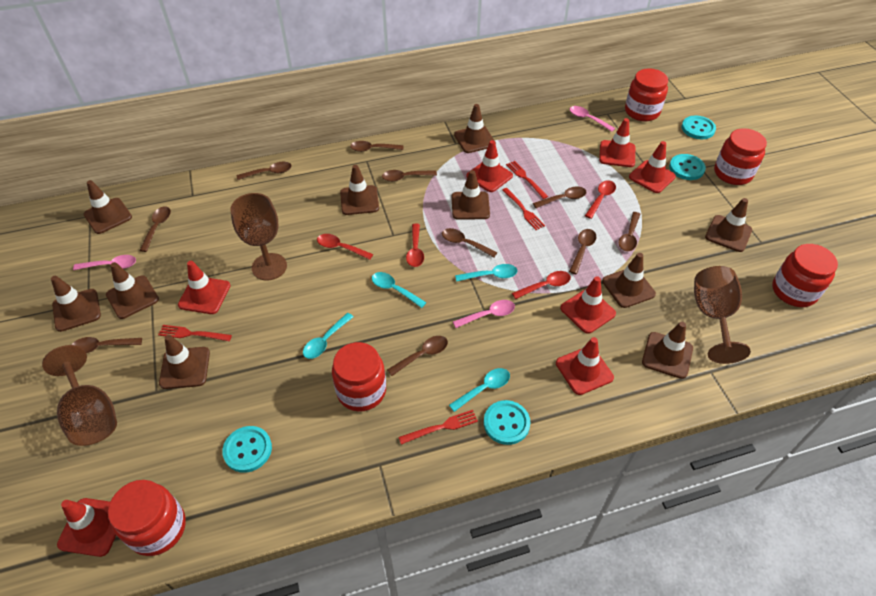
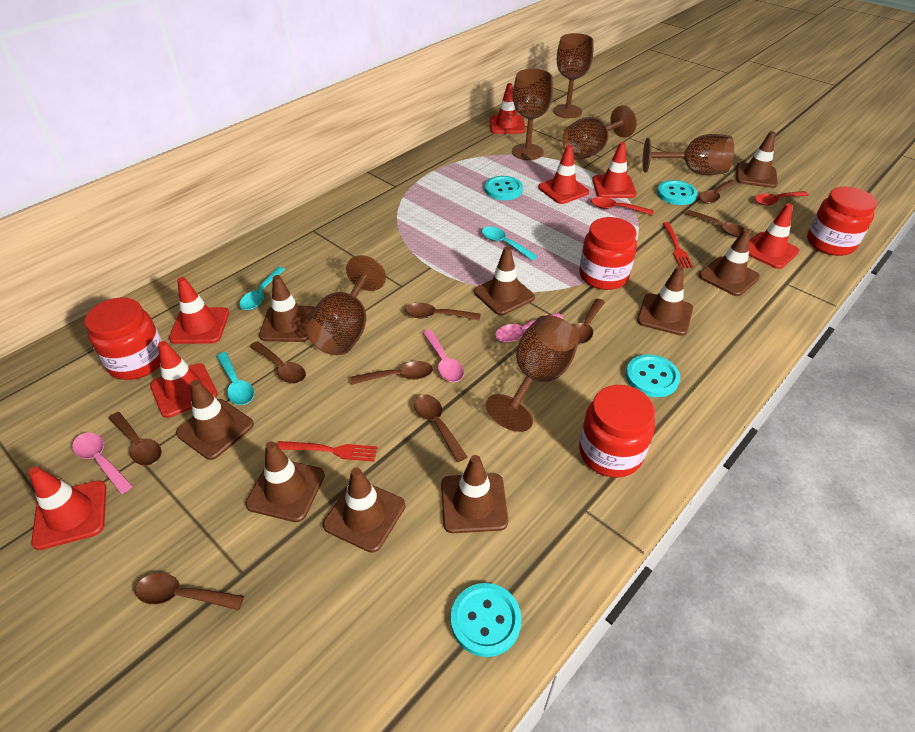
brown goblet: [42,345,117,446] [231,193,287,281] [694,266,751,364] = 3 -> [306,255,386,355] [486,315,579,432] [512,69,553,160] [553,33,593,118] [563,105,637,160] [643,134,734,175] = 6
brown spoon: [72,337,142,353] [139,206,171,252] [237,162,292,180] [350,141,403,152] [382,170,437,182] [387,336,448,376] [442,228,497,257] [533,187,587,208] [569,229,597,274] [619,212,640,251] = 10 -> [108,412,162,466] [135,573,244,610] [250,341,306,384] [350,361,433,385] [405,303,481,321] [414,394,467,462] [573,299,605,344] [685,210,745,237] [699,180,737,203] = 9
brown traffic cone: [51,276,101,332] [84,180,132,234] [106,262,159,319] [159,335,210,389] [340,165,379,215] [452,170,490,220] [454,104,496,153] [602,253,656,308] [642,322,693,379] [705,198,752,252] = 10 -> [176,380,254,460] [245,441,325,522] [259,275,315,342] [323,468,405,553] [441,455,508,533] [474,246,535,315] [637,266,693,336] [699,229,760,296] [736,131,778,188] = 9
red fork: [158,325,232,341] [398,410,478,445] [502,188,545,230] [506,161,548,199] = 4 -> [277,441,378,462] [662,222,693,268] = 2
red jar: [108,480,186,556] [332,342,386,412] [625,68,668,121] [714,128,767,185] [772,244,838,307] = 5 -> [85,297,162,380] [579,217,637,290] [579,385,655,478] [807,187,877,256] = 4
red spoon: [317,234,373,260] [406,224,424,267] [512,271,571,299] [585,180,616,219] = 4 -> [591,197,654,215] [755,191,809,205] = 2
turquoise spoon: [303,313,353,359] [372,272,427,308] [449,368,510,412] [455,264,517,282] = 4 -> [216,352,254,405] [239,267,285,310] [482,227,537,261] = 3

